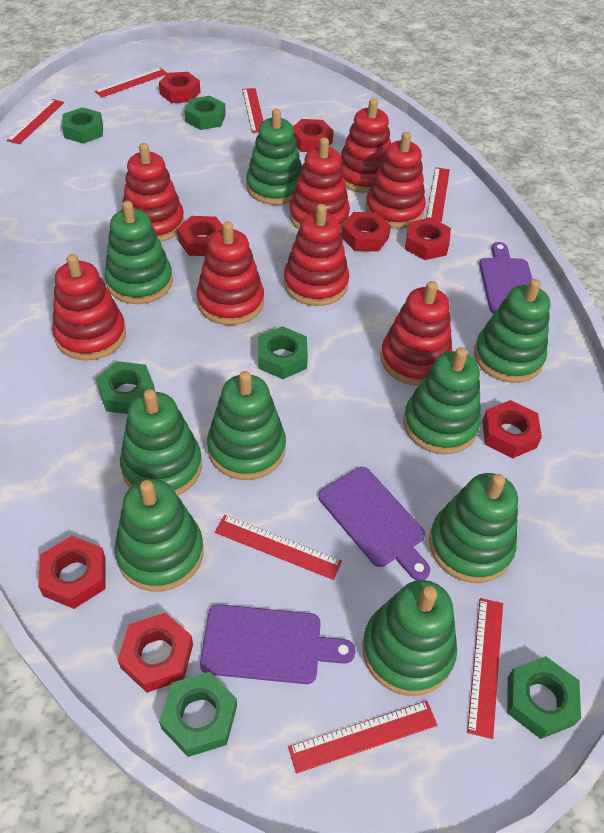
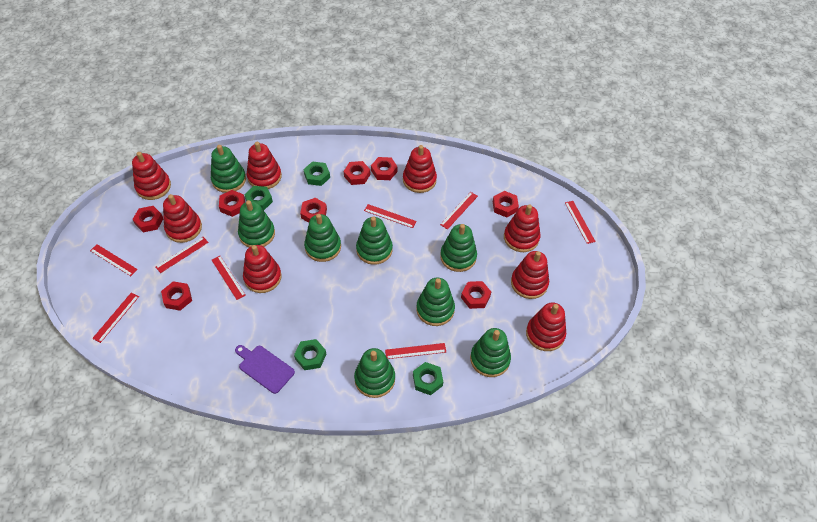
green nut: [62,107,103,144] [96,361,155,414] [159,672,237,757] [184,96,226,130] [258,326,308,379] [507,656,581,739] = 6 -> [244,186,273,210] [294,339,326,370] [303,161,330,186] [413,362,443,395] = 4
green stacking toy: [104,201,173,304] [114,479,204,592] [120,389,202,496] [207,371,286,480] [246,109,302,205] [362,580,457,696] [403,347,481,454] [429,473,518,583] [474,279,550,383] = 9 -> [211,145,246,193] [238,200,275,247] [304,214,341,262] [354,348,395,398] [356,216,393,265] [416,278,455,326] [440,224,477,272] [470,328,511,377] = 8
purple cutting board: [200,604,356,684] [318,467,430,580] [479,242,532,314] = 3 -> [235,345,295,394] = 1
red ruler: [7,99,64,144] [95,68,167,97] [215,515,342,580] [242,88,263,133] [288,701,437,774] [426,167,450,222] [467,598,503,739] = 7 -> [90,244,138,276] [92,293,139,343] [156,237,209,273] [212,256,246,300] [364,204,416,228] [385,343,446,359] [440,192,478,229] [565,201,596,244] = 8

